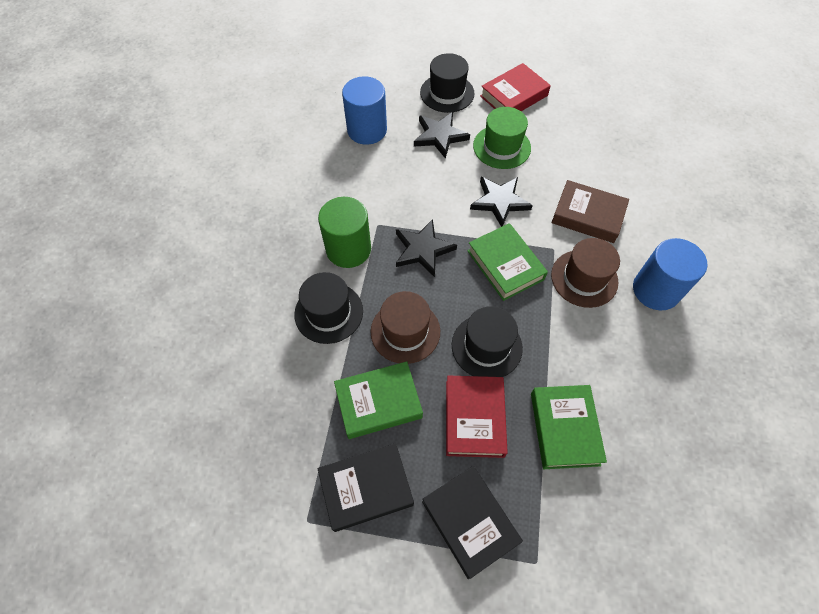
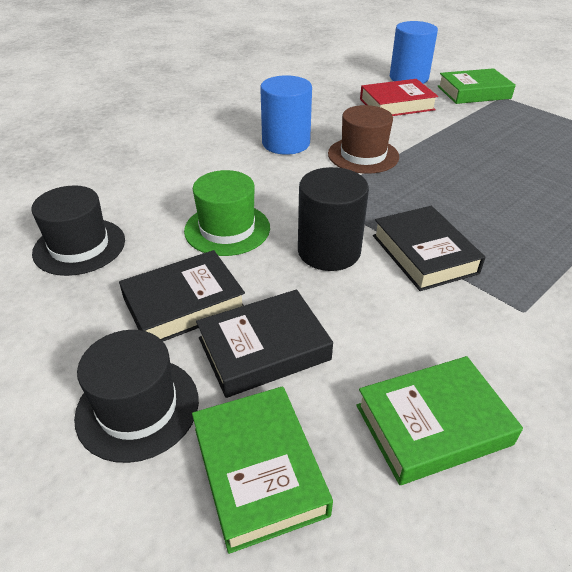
black book: [318,443,414,532] [422,466,523,579] = 2 -> [119,250,245,341] [196,289,333,398] [373,206,485,291] = 3
black cylinder: none = 0 -> [298,167,369,271] = 1
black hat: [294,272,363,344] [420,53,475,113] [452,306,523,377] = 3 -> [31,185,125,276] [74,330,199,463] = 2
black star: [396,219,457,277] [414,112,470,159] [470,177,533,227] = 3 -> none = 0
brown book: [551,180,629,243] = 1 -> none = 0
brown hat: [371,291,440,364] [551,238,620,308] = 2 -> [328,105,399,174] = 1
green cylinder: [318,197,371,268] = 1 -> none = 0
red book: [446,376,508,458] [480,63,551,111] = 2 -> [360,79,438,116] = 1

